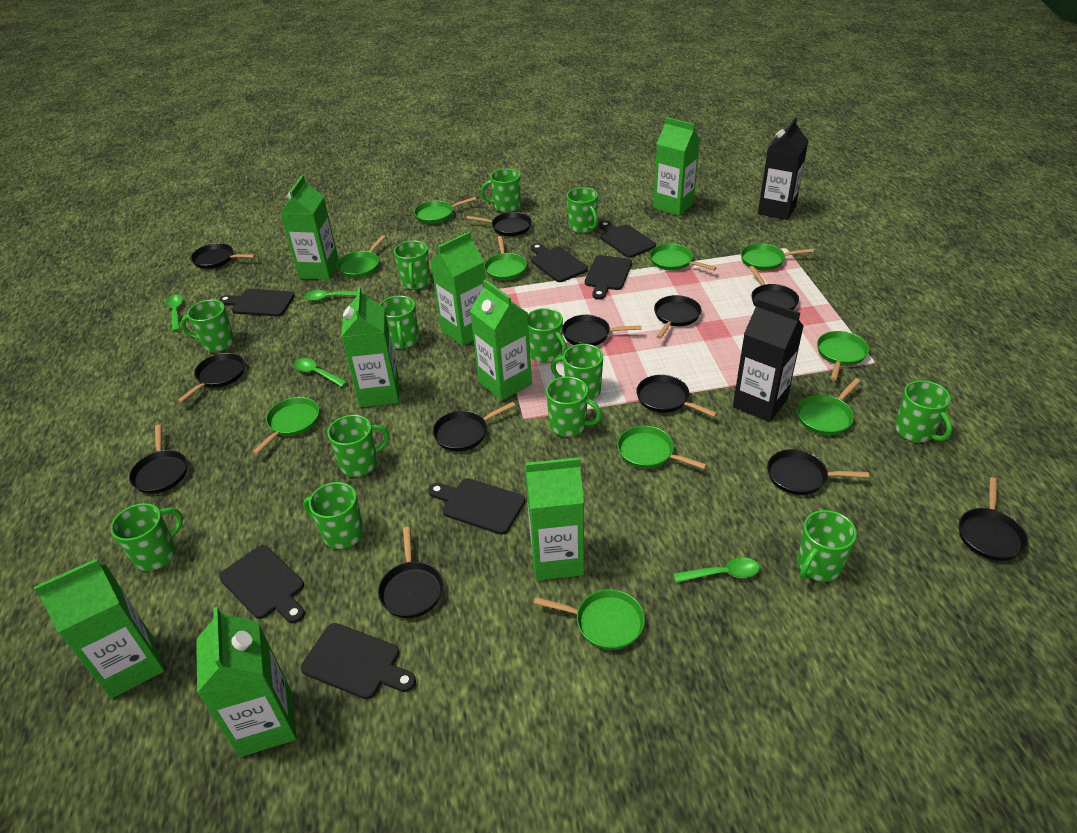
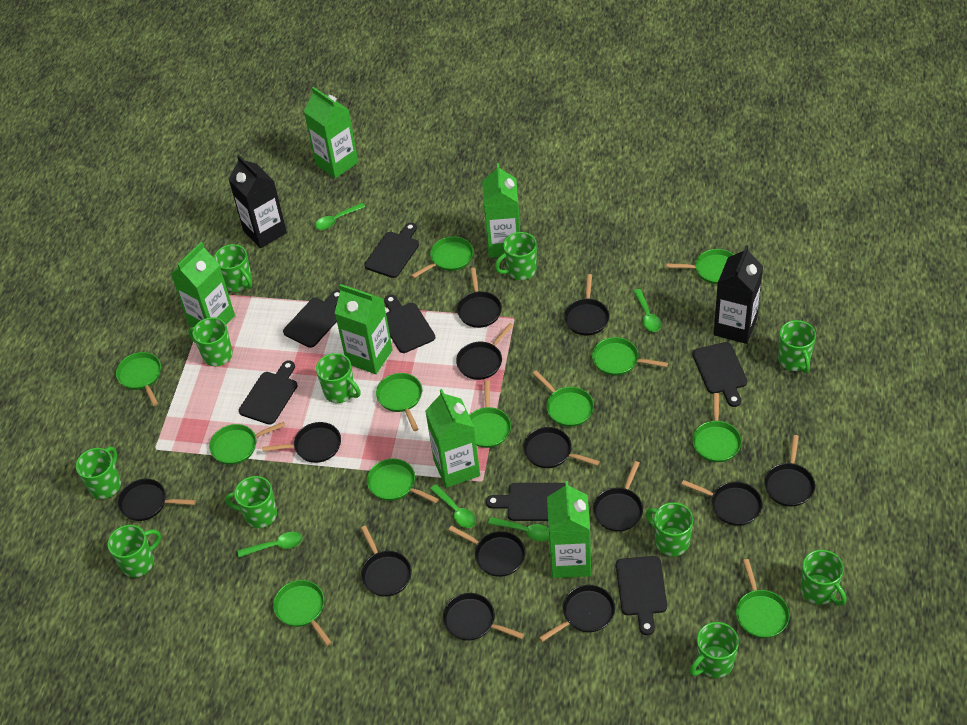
black pan: [129,424,187,494] [177,353,245,403] [191,243,256,269] [378,527,443,618] [433,402,516,451] [466,212,532,236] [563,315,642,346] [636,375,717,417] [654,295,701,339] [749,266,799,310] [767,449,869,495] [959,477,1028,561] = 12 -> [118,479,196,521] [262,422,341,463] [361,525,412,597] [443,593,524,641] [449,526,525,577] [456,323,514,380] [457,268,502,328] [523,427,600,468] [539,585,615,642] [564,274,610,335] [593,461,643,532] [681,480,762,526] [764,435,815,507] = 13
green carton: [34,558,164,699] [196,607,297,757] [280,175,339,280] [341,287,399,407] [431,232,486,346] [470,280,532,401] [525,457,584,580] [653,117,700,216] = 8 -> [171,242,235,327] [304,87,358,179] [334,284,393,374] [425,389,480,488] [482,163,520,258] [547,481,591,578] = 6
green mug: [110,503,183,571] [180,300,234,352] [303,482,364,549] [327,415,389,477] [380,296,419,349] [394,241,430,290] [481,169,521,213] [528,308,567,363] [546,377,602,437] [551,344,603,400] [567,187,598,233] [797,510,857,582] [895,380,952,442] = 13 -> [76,447,121,499] [108,525,161,578] [188,317,233,366] [214,244,252,292] [225,476,277,528] [316,353,361,403] [495,232,537,280] [646,502,694,556] [690,622,739,678] [778,320,816,373] [801,550,847,606] = 11
green pan: [252,397,319,455] [337,235,385,278] [414,197,476,224] [484,236,527,280] [534,589,645,650] [617,426,707,469] [650,244,717,271] [741,243,814,271] [797,378,860,435] [817,331,869,381] = 10 -> [116,352,161,406] [209,422,285,465] [273,580,332,646] [367,459,439,503] [376,373,422,431] [411,237,474,278] [469,380,511,448] [532,371,594,427] [592,337,668,376] [666,249,734,284] [692,393,742,462] [736,559,790,638] = 12
green spoon: [166,295,183,331] [294,358,347,387] [304,290,364,301] [673,557,760,583] = 4 -> [238,532,303,557] [315,203,365,230] [430,484,476,528] [488,517,549,541] [634,289,661,332] = 5

